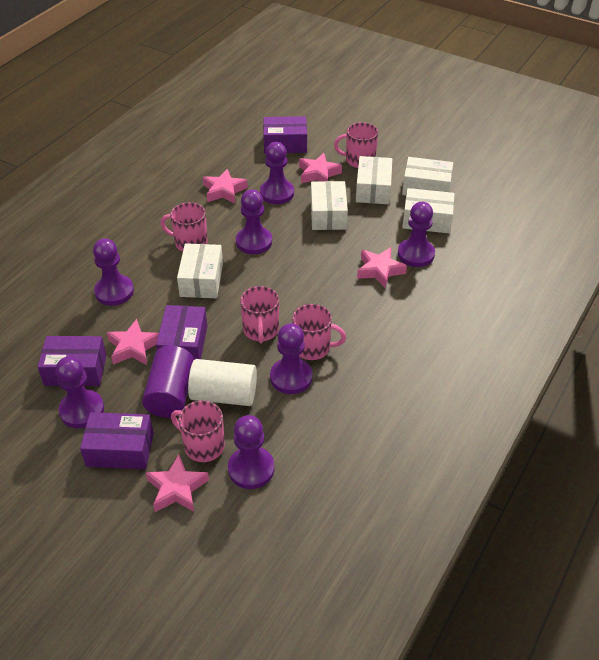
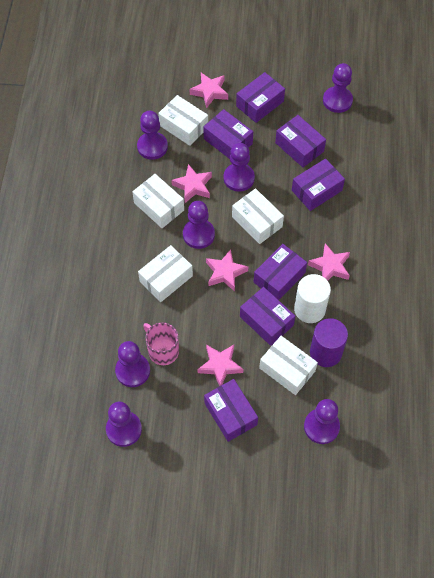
pink mug: [160,202,208,252] [171,400,225,462] [240,286,279,343] [292,304,346,360] [334,122,378,168] = 5 -> [143,322,179,365] = 1
purple box: [38,336,106,386] [80,412,154,469] [156,305,207,360] [263,116,307,154] = 4 -> [203,109,253,159] [204,379,258,442] [236,72,285,123] [240,287,295,346] [254,244,307,300] [275,115,326,168] [292,158,345,211] = 7

